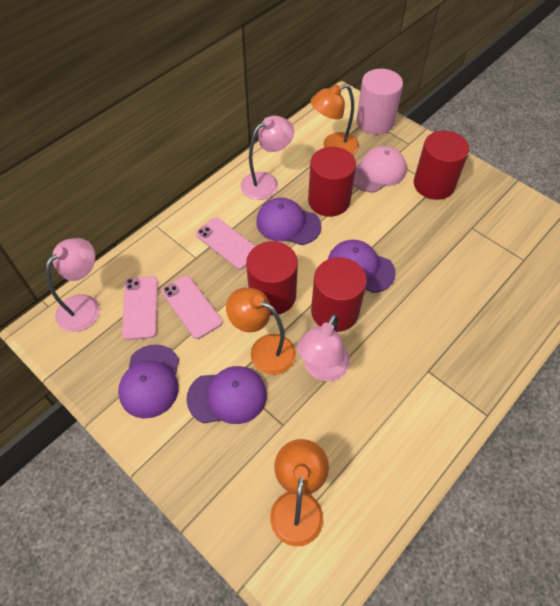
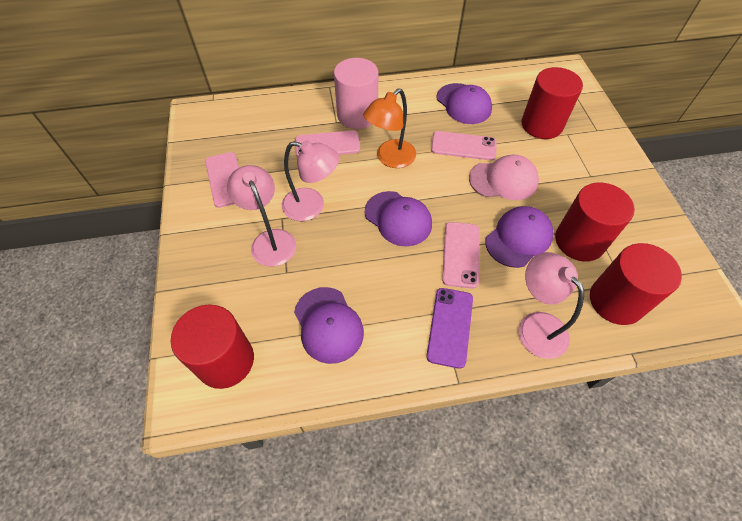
orange lamp: [226,288,296,375] [270,439,329,546] [311,84,359,155] = 3 -> [363,88,416,168] = 1
pink phone: [122,276,158,340] [161,276,222,339] [196,217,255,269] = 3 -> [205,152,239,208] [295,130,360,157] [431,131,497,160] [442,222,479,289] = 4
purple phone: none = 0 -> [426,288,473,369] = 1

